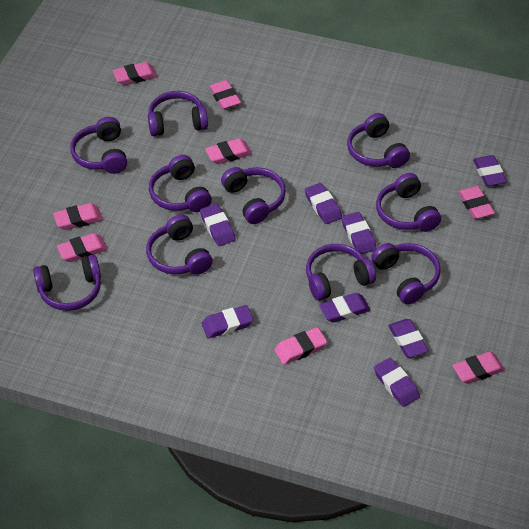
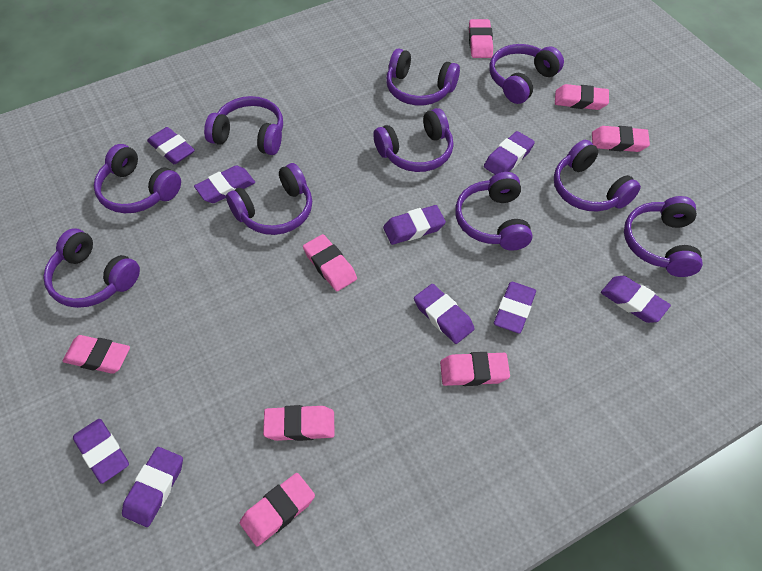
purple eraser: [200,204,236,246] [201,305,253,338] [305,183,342,224] [319,293,370,323] [342,212,377,254] [374,358,420,407] [388,319,429,357] [473,155,507,186] = 8 -> [73,419,129,484] [122,447,183,527] [147,127,195,164] [194,166,255,203] [383,205,446,245] [414,284,475,344] [484,131,535,175] [494,282,536,333] [601,276,671,323] = 9

